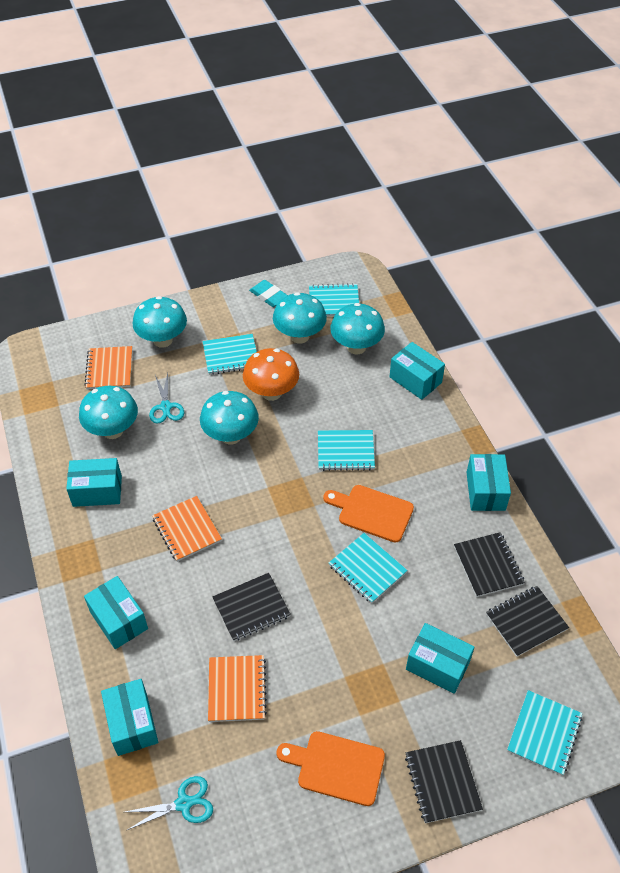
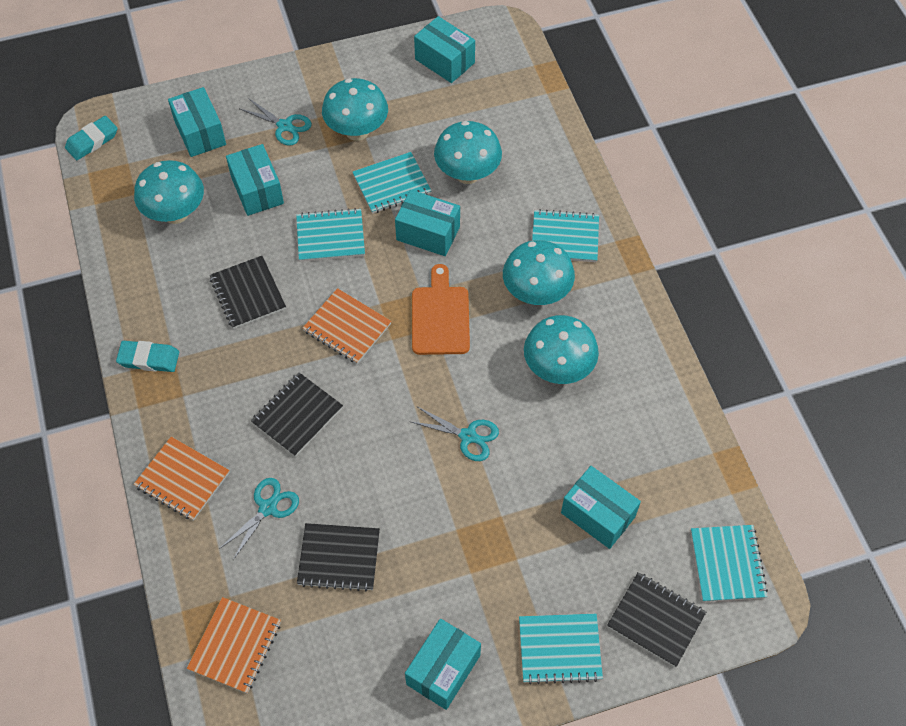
orange cutting board: [276,731,385,806] [323,485,414,543] = 2 -> [412,264,470,355] = 1
orange mushroom: [243,348,299,401] = 1 -> none = 0
turquoise eraser: [249,280,288,307] = 1 -> [65,116,118,160] [116,341,179,372] = 2
turquoise scissors: [125,776,213,830] [149,373,184,424] = 2 -> [219,478,299,560] [240,98,312,146] [411,407,499,461] = 3

